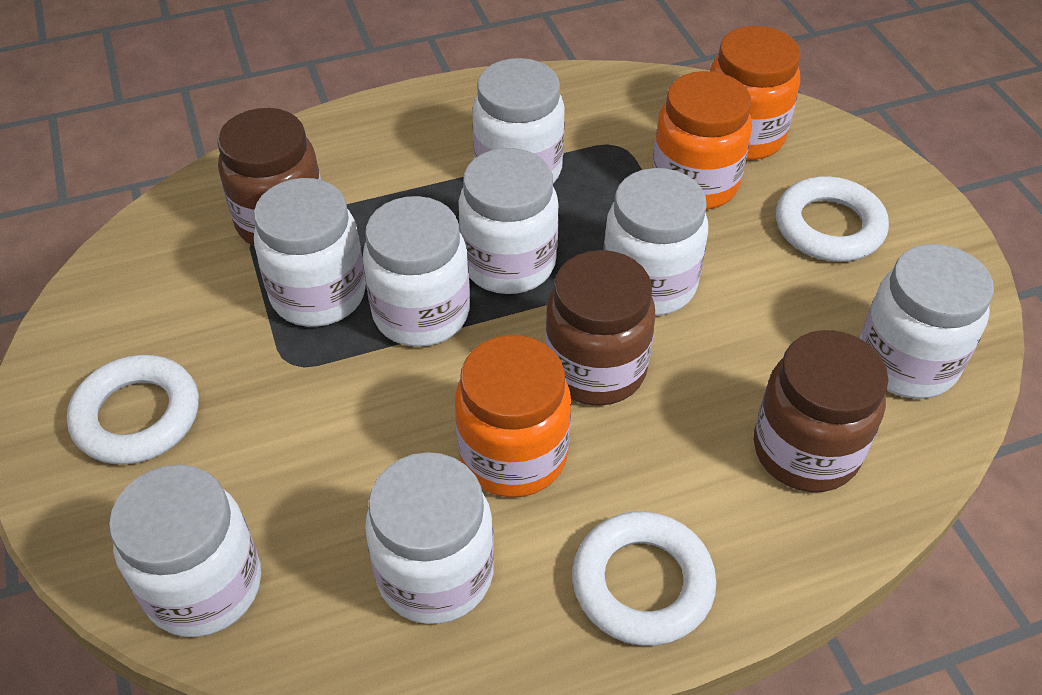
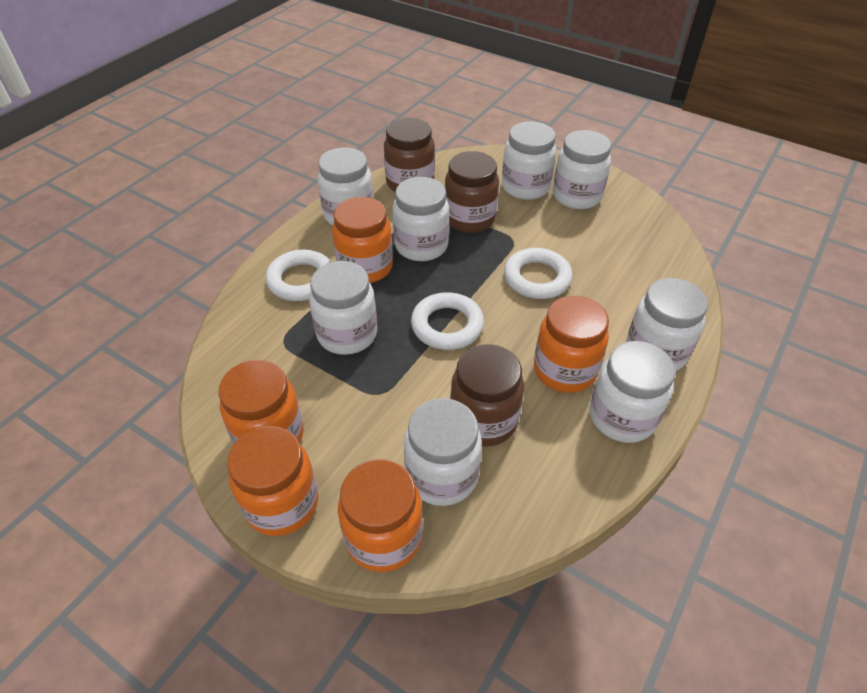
orange jar: [455,335,571,498] [652,71,752,210] [710,26,801,160] = 3 -> [218,360,304,444] [227,426,318,536] [332,197,393,283] [338,459,423,572] [534,296,609,393] = 5

